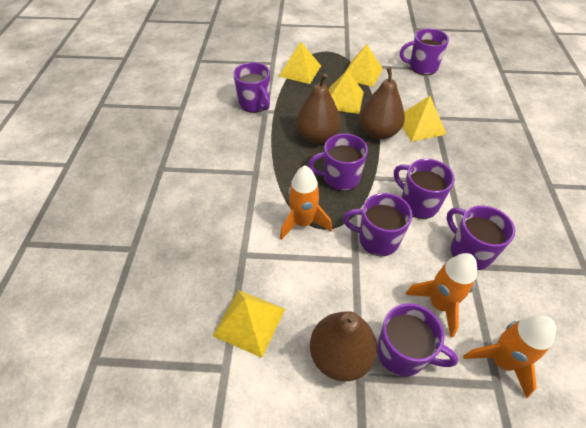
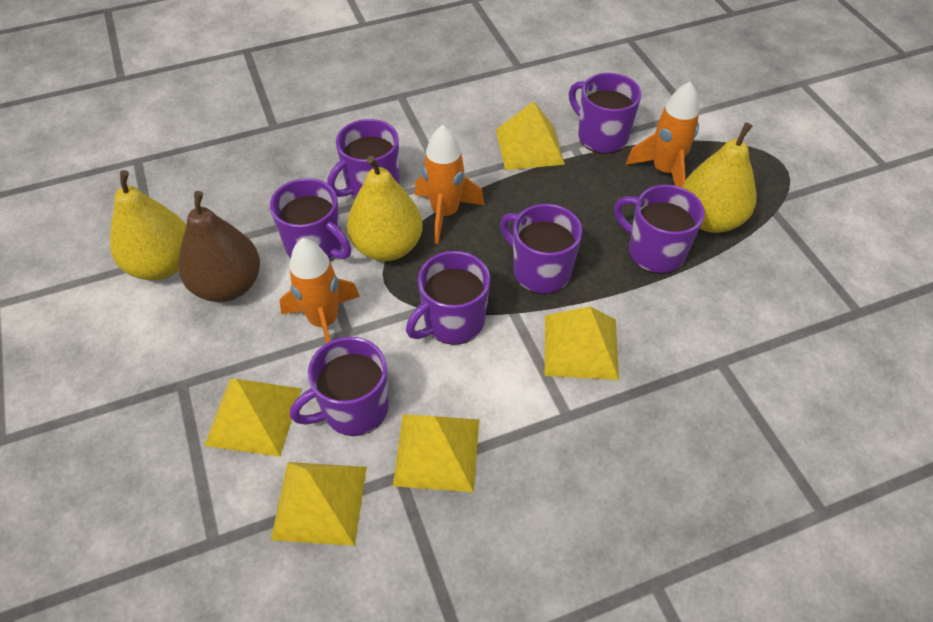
brown pear: [296,73,341,144] [310,311,377,381] [360,67,405,139] = 3 -> [179,191,260,302] = 1
yellow pear: none = 0 -> [110,170,186,280] [347,156,423,261] [682,122,757,233] = 3

